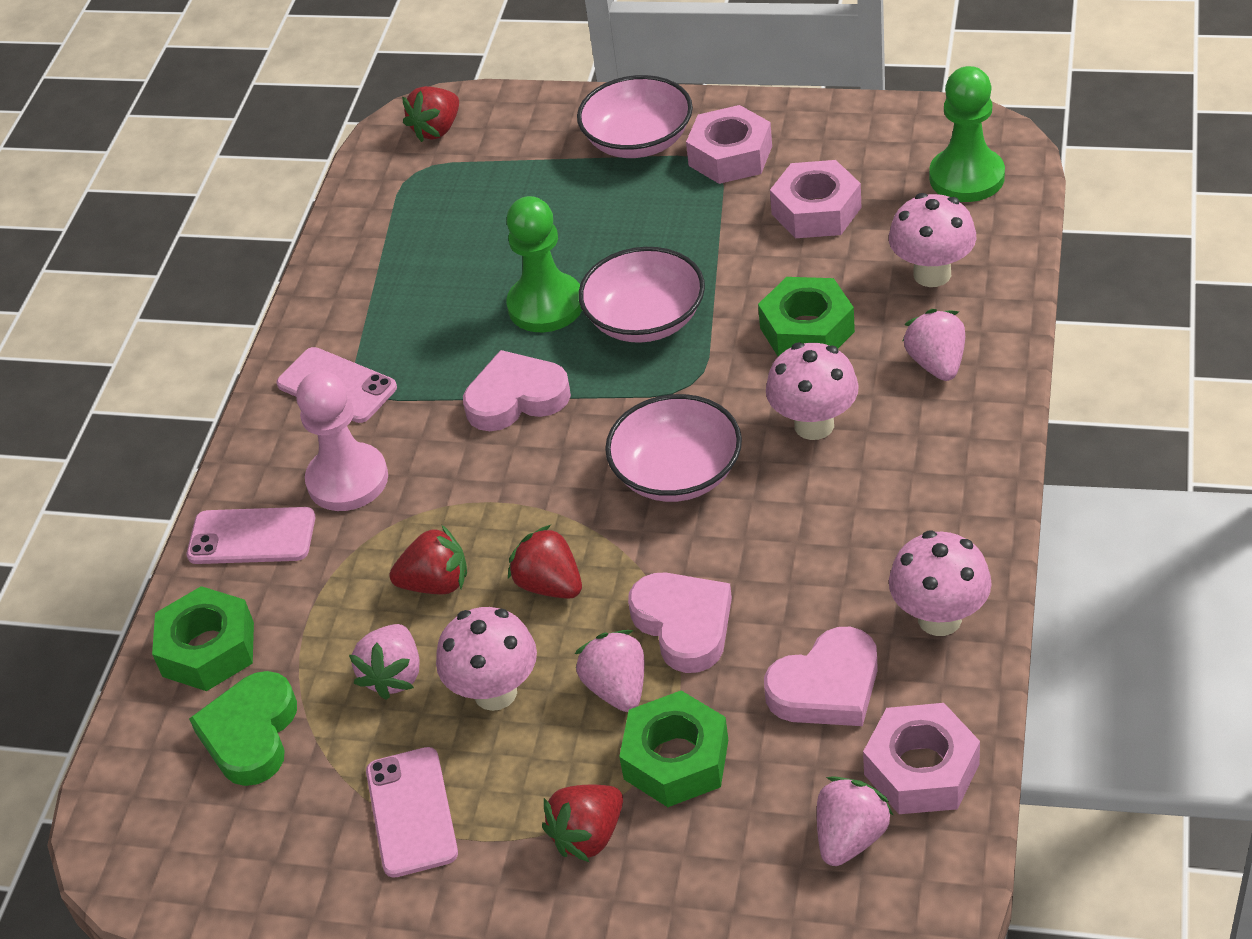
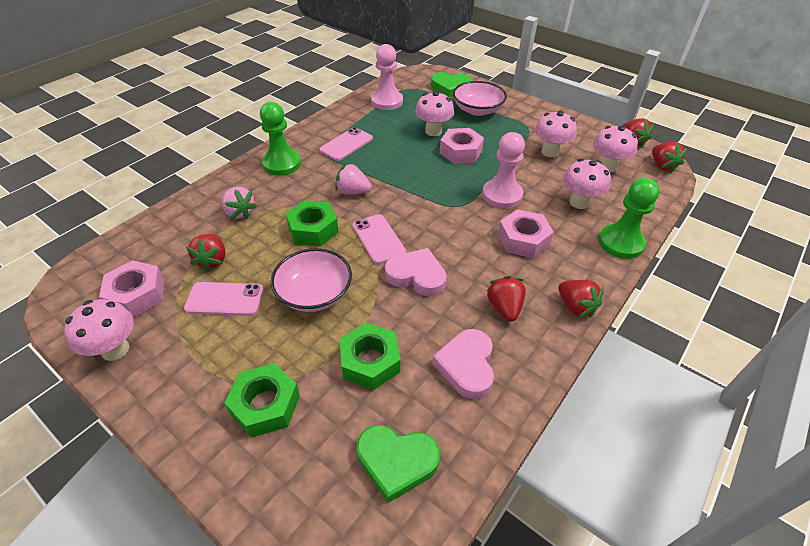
green heart: [189,671,297,786] = 1 -> [357,425,440,503] [431,72,473,98] = 2
pink bowl: [577,75,693,158] [579,247,705,343] [605,394,742,502] = 3 -> [271,248,352,312] [453,81,507,116] = 2
pink heart: [463,350,571,431] [628,573,732,673] [764,627,878,726] = 3 -> [385,248,447,296] [432,329,494,399] = 2
pink mushroom: [436,607,537,711] [766,342,859,440] [889,193,976,287] [889,531,992,636] = 4 -> [64,299,134,361] [415,91,454,136] [535,111,577,157] [563,159,611,209] [593,126,638,173] = 5
pink pawn: [296,371,388,511] = 1 -> [371,44,403,110] [482,132,525,208] = 2
pink strawberry: [349,624,420,700] [575,630,644,712] [817,776,893,866] [903,309,965,381] = 4 -> [222,187,257,219] [335,163,372,195] = 2
red strawberry: [389,525,467,595] [402,86,459,142] [508,525,582,599] [542,785,623,862] = 4 -> [186,234,225,272] [487,276,526,322] [558,280,604,318] [622,118,654,148] [652,142,687,173] = 5

